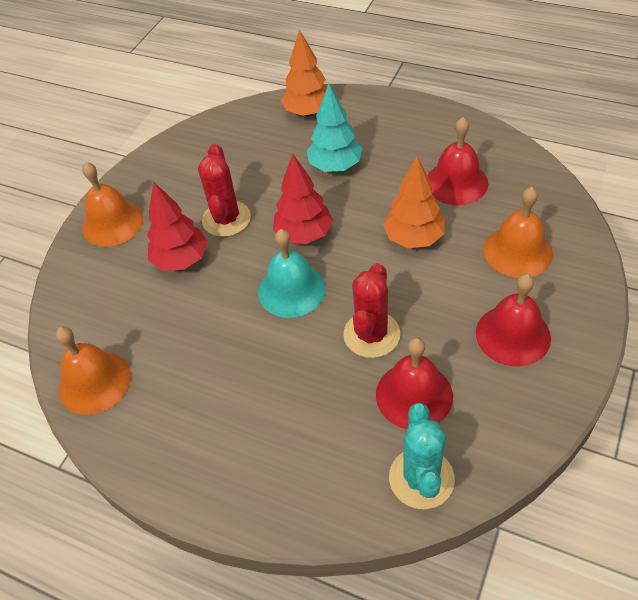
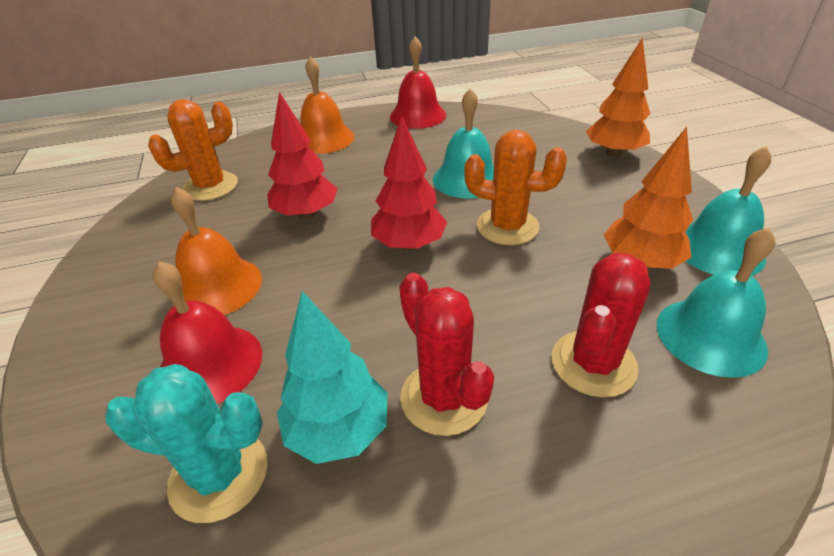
orange bell: [56,326,131,415] [82,162,144,247] [484,187,553,278] = 3 -> [171,187,262,315] [301,57,354,154] = 2
orange cactus: none = 0 -> [148,99,238,201] [464,130,567,245] = 2
red bell: [376,338,453,429] [427,117,488,205] [476,274,551,367] = 3 -> [153,261,262,404] [390,36,446,129] = 2
turquoise bell: [258,229,326,318] = 1 -> [433,88,494,198] [657,227,775,378] [685,146,771,276] = 3

